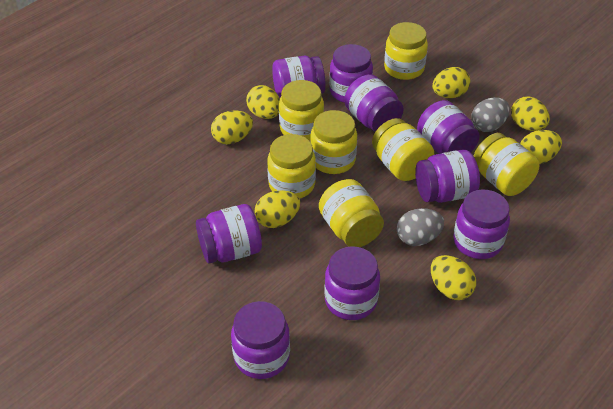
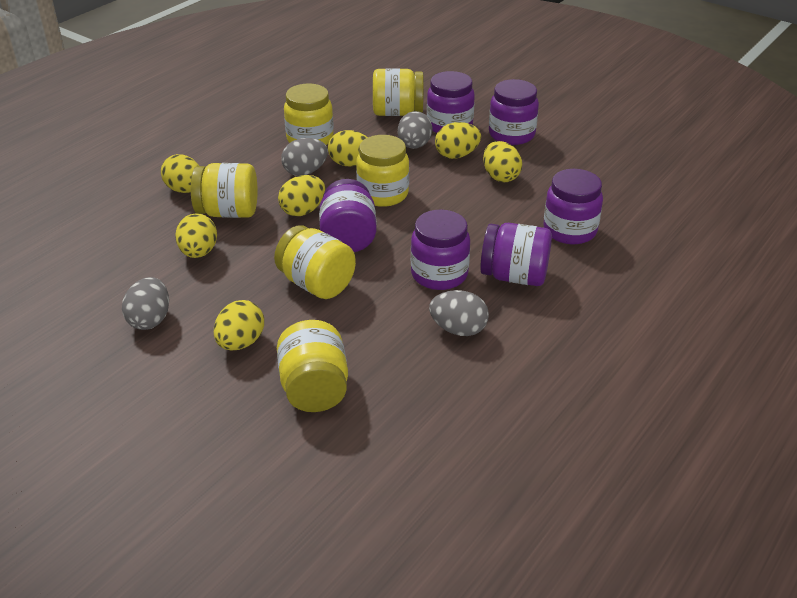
grey egg: [397,208,444,246] [471,97,510,132] = 2 -> [122,277,169,330] [281,138,328,176] [398,111,432,149] [429,290,489,336] = 4
purple jar: [196,204,262,264] [231,301,290,379] [272,56,326,98] [324,246,380,320] [329,44,373,103] [344,74,404,132] [415,150,480,203] [417,100,479,154] [453,189,510,259] = 9 -> [319,179,377,252] [411,210,470,290] [427,71,475,133] [480,223,552,286] [489,79,539,145] [543,169,603,244] = 6
yellow jar: [267,134,316,199] [279,80,324,141] [310,110,357,174] [319,179,384,247] [372,118,434,181] [384,22,428,80] [473,133,539,196] = 7 -> [191,163,258,218] [274,225,356,299] [277,320,348,412] [284,83,334,145] [356,135,409,207] [373,68,424,116] = 6

